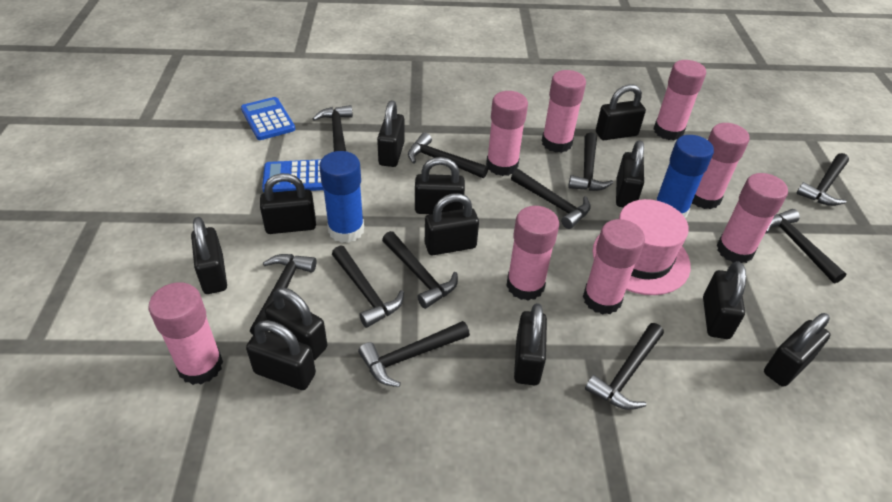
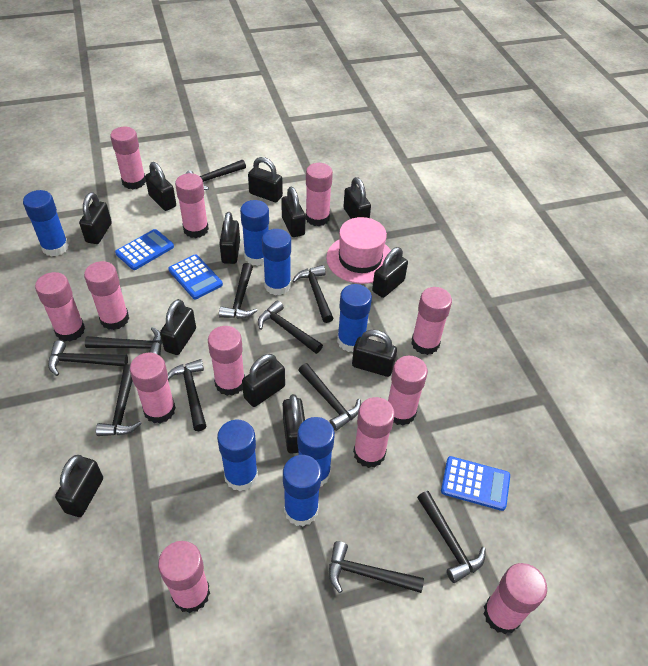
blue calculator: [241,97,295,140] [262,159,324,192] = 2 -> [115,229,174,270] [168,254,223,299] [441,456,510,511] = 3
blue glue stick: [319,151,364,243] [656,135,714,218] = 2 -> [23,190,69,257] [217,420,258,491] [240,200,269,266] [262,229,291,295] [283,455,321,526] [297,417,335,486] [337,284,372,352] = 7
pink glue stick: [149,282,223,385] [486,91,528,176] [506,206,559,301] [542,70,586,153] [583,219,645,314] [653,60,706,140] [692,123,750,209] [716,173,788,263] = 8 -> [35,272,85,342] [84,261,129,330] [110,127,146,190] [130,353,176,423] [158,541,210,613] [175,173,209,238] [208,326,245,396] [306,163,333,226] [353,397,395,468] [388,356,428,426] [411,287,452,355] [483,563,547,634] = 12

